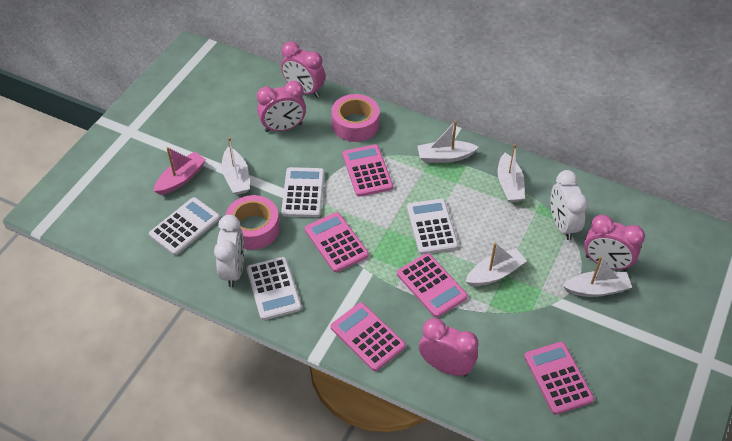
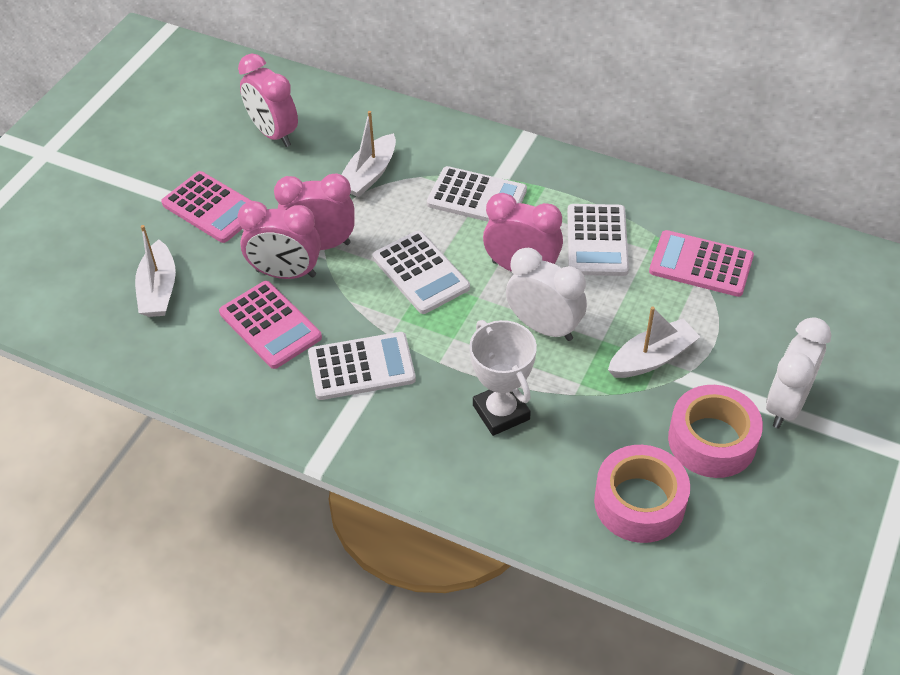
pink boat: [154,147,206,195] = 1 -> none = 0
pink calculator: [305,212,369,272] [331,302,406,371] [342,144,393,197] [397,253,468,318] [524,342,594,415] = 5 -> [161,171,252,243] [219,281,322,369] [649,230,754,297] = 3
white boat: [222,137,250,195] [417,121,478,163] [465,243,526,286] [498,144,525,202] [563,256,632,297] = 5 -> [135,225,176,317] [341,111,396,197] [608,307,700,378] = 3
white trophy: none = 0 -> [469,320,537,436] = 1

